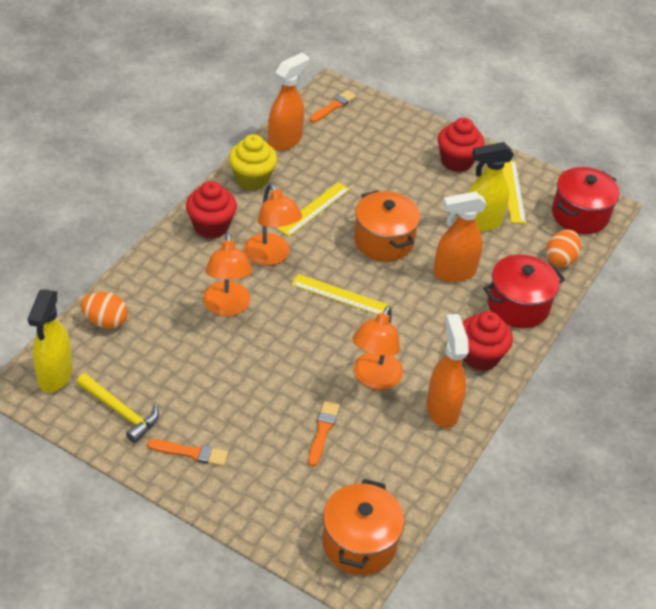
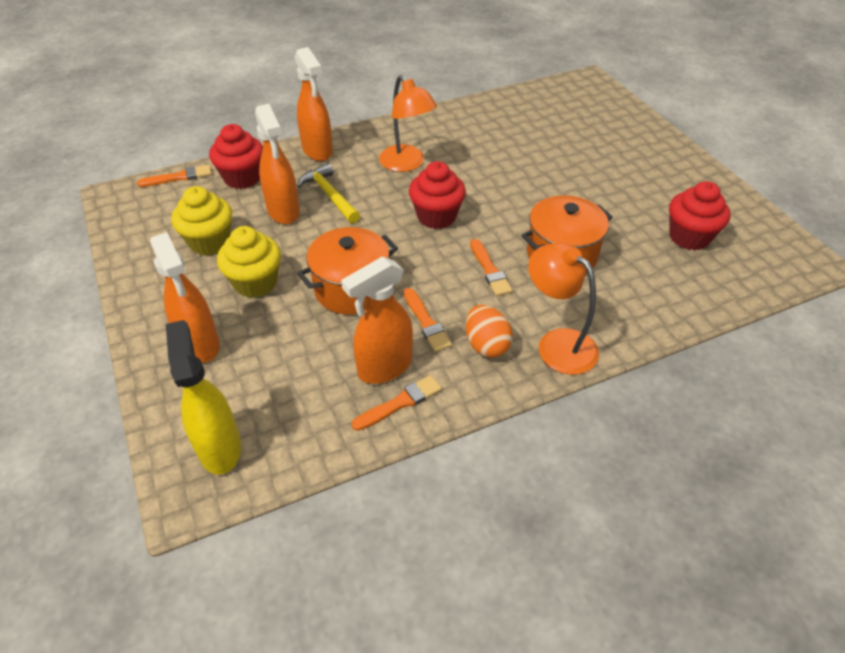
orange brush: [147,439,228,466] [308,401,340,467] [309,90,356,123] = 3 -> [137,165,212,187] [351,375,442,431] [403,288,452,352] [470,239,512,296] = 4
orange egg: [81,292,128,329] [546,229,581,267] = 2 -> [466,305,513,358] = 1
orange lamp: [203,232,252,316] [244,183,302,265] [352,306,403,390] = 3 -> [379,75,437,172] [528,243,599,375] = 2
orange spray bottle: [268,53,309,151] [426,314,469,428] [433,191,487,282] = 3 -> [150,232,220,363] [255,104,300,224] [295,47,333,161] [341,256,413,384] = 4
red pot: [483,254,565,328] [552,167,620,234] = 2 -> none = 0
yellow cupcake: [229,134,277,190] = 1 -> [171,186,232,255] [217,226,281,298] = 2
yellow ruler: [277,182,350,236] [292,274,391,315] [502,161,526,224] = 3 -> none = 0
yellow spray bottle: [28,289,73,393] [467,142,514,232] = 2 -> [166,320,241,475] = 1

